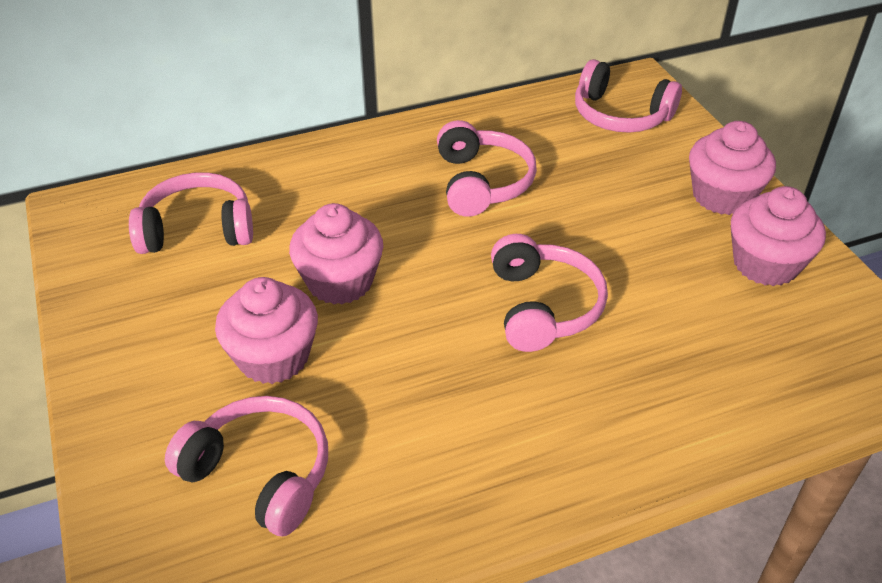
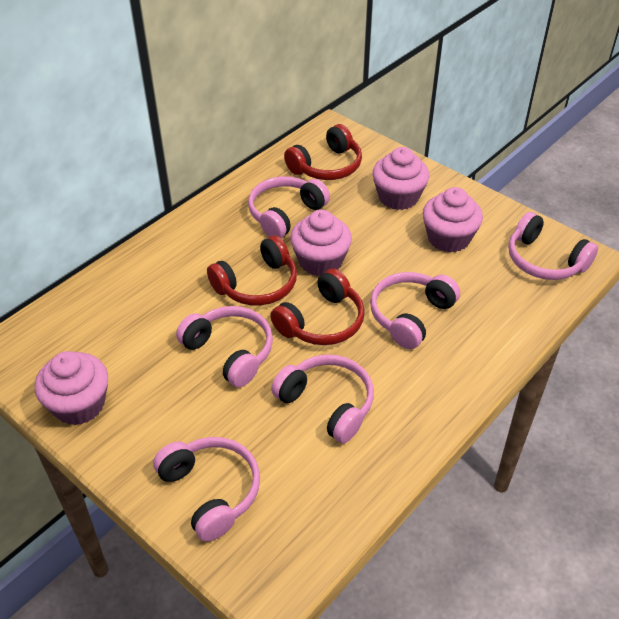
pink headphones: [129,172,253,254] [165,396,328,536] [437,120,537,217] [491,234,608,352] [575,59,682,133] = 5 -> [153,437,260,542] [176,306,273,388] [248,176,330,238] [271,355,374,443] [370,272,460,349] [508,212,598,280] = 6
red headphones: none = 0 -> [207,235,297,306] [270,268,365,345] [284,124,362,180] = 3

